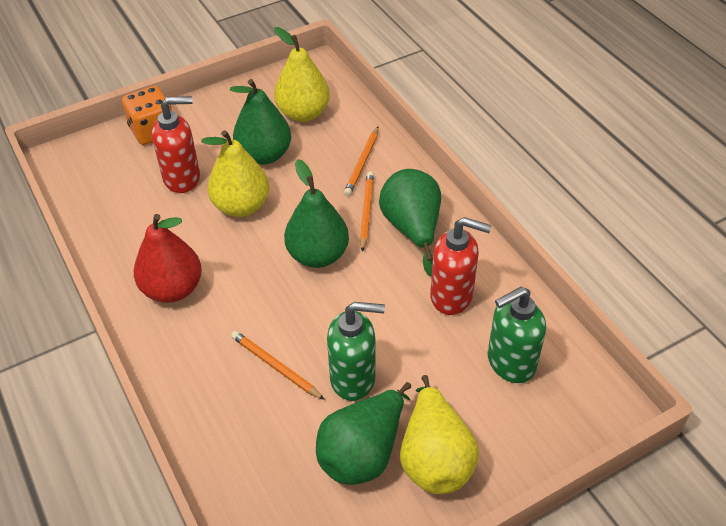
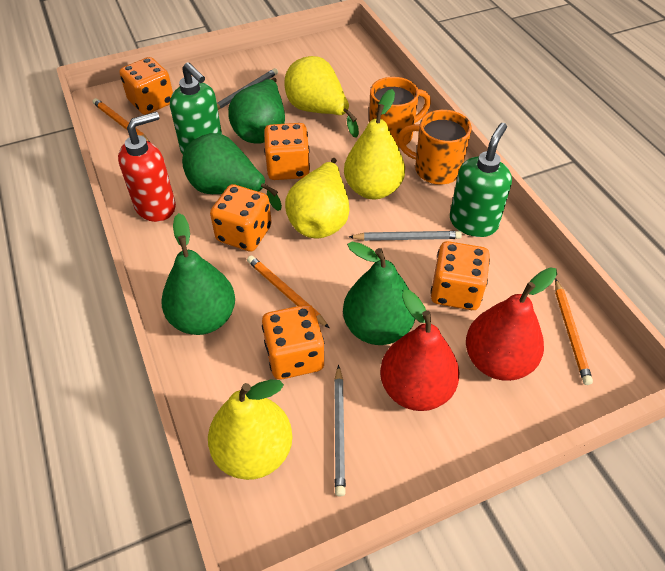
grey pencil: none = 0 -> [217,68,278,110] [334,365,346,497] [349,231,462,241] = 3
orange dice: [122,86,172,145] = 1 -> [119,57,173,115] [210,184,272,252] [262,305,324,380] [264,123,310,180] [431,241,490,310] = 5
orange mug: none = 0 -> [369,77,431,148] [397,110,472,185] = 2
red pear: [134,214,202,303] = 1 -> [380,290,460,411] [466,268,557,381] = 2
red soap dispenser: [152,96,200,193] [430,217,492,315] = 2 -> [118,112,176,222] = 1
yellow pear: [201,130,269,217] [274,27,330,122] [400,375,479,494] = 3 -> [208,380,292,480] [284,56,359,137] [285,158,350,238] [344,89,405,199] = 4

